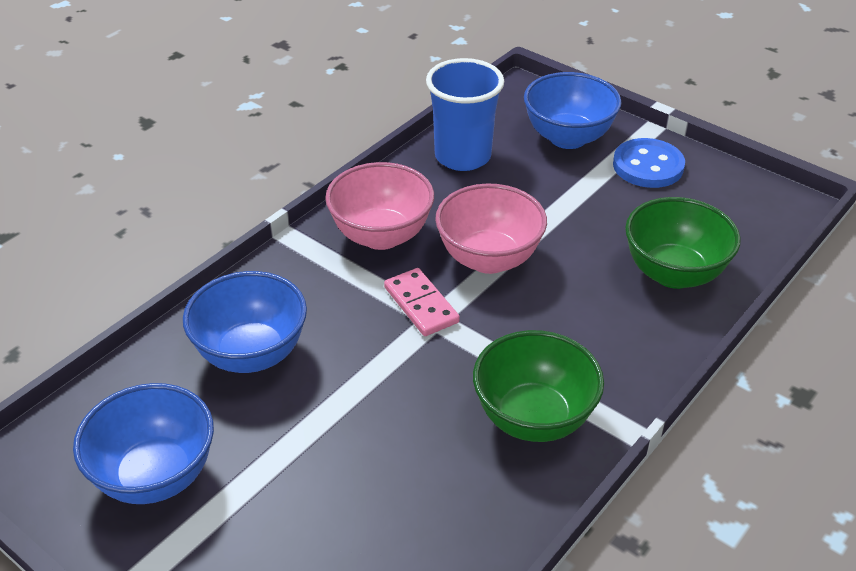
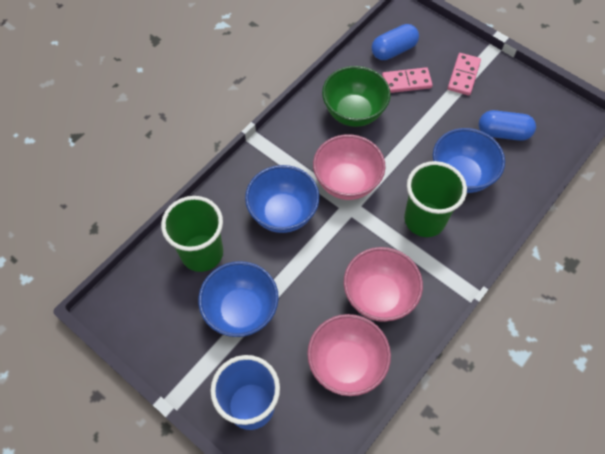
blue button: [613,138,685,188] = 1 -> none = 0
blue capsule: none = 0 -> [372,24,419,60] [479,110,536,141] = 2
green bowl: [473,330,604,442] [625,197,741,289] = 2 -> [322,66,391,127] = 1
green cup: none = 0 -> [161,196,223,272] [404,161,467,237] = 2
pink bowl: [325,162,434,250] [435,183,547,274] = 2 -> [307,314,391,396] [313,134,386,200] [344,247,423,322] = 3
pink domino: [384,268,460,336] = 1 -> [382,67,433,93] [448,53,481,96] = 2

